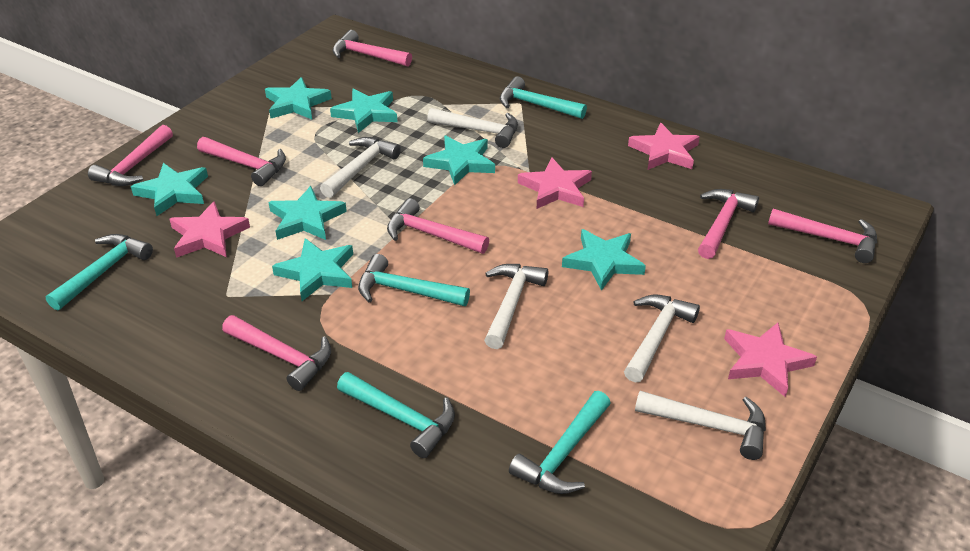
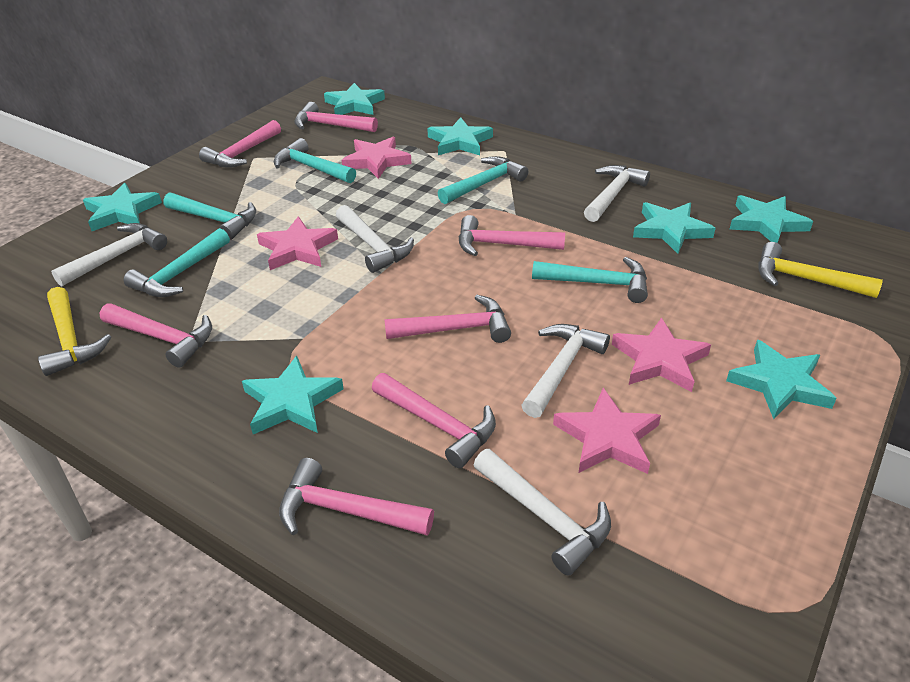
yellow hammer: none = 0 -> [38,287,111,376] [759,242,883,298] = 2

